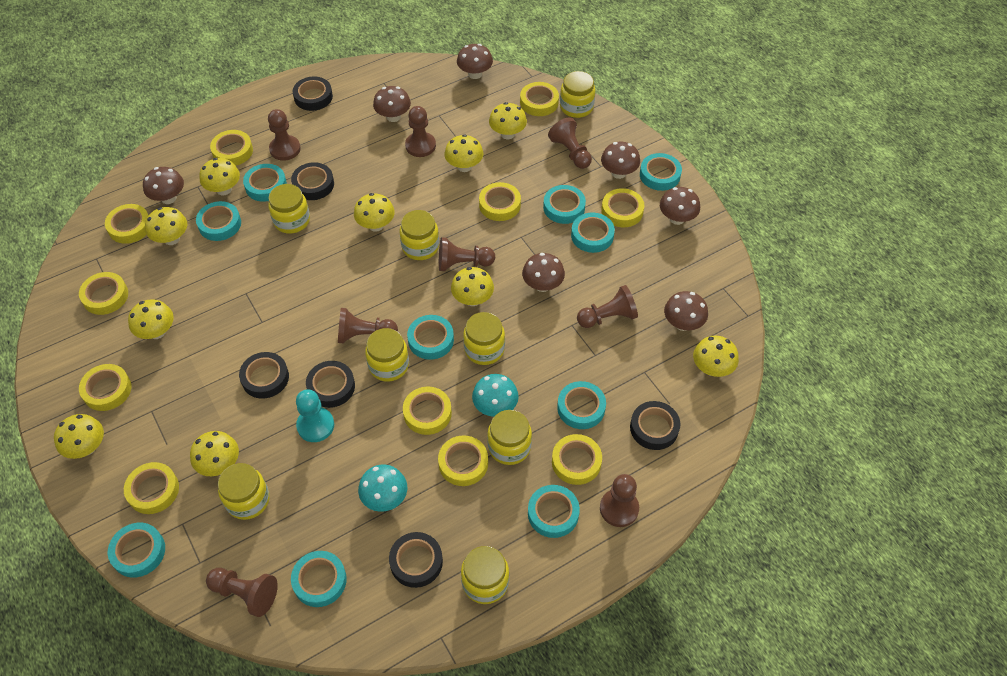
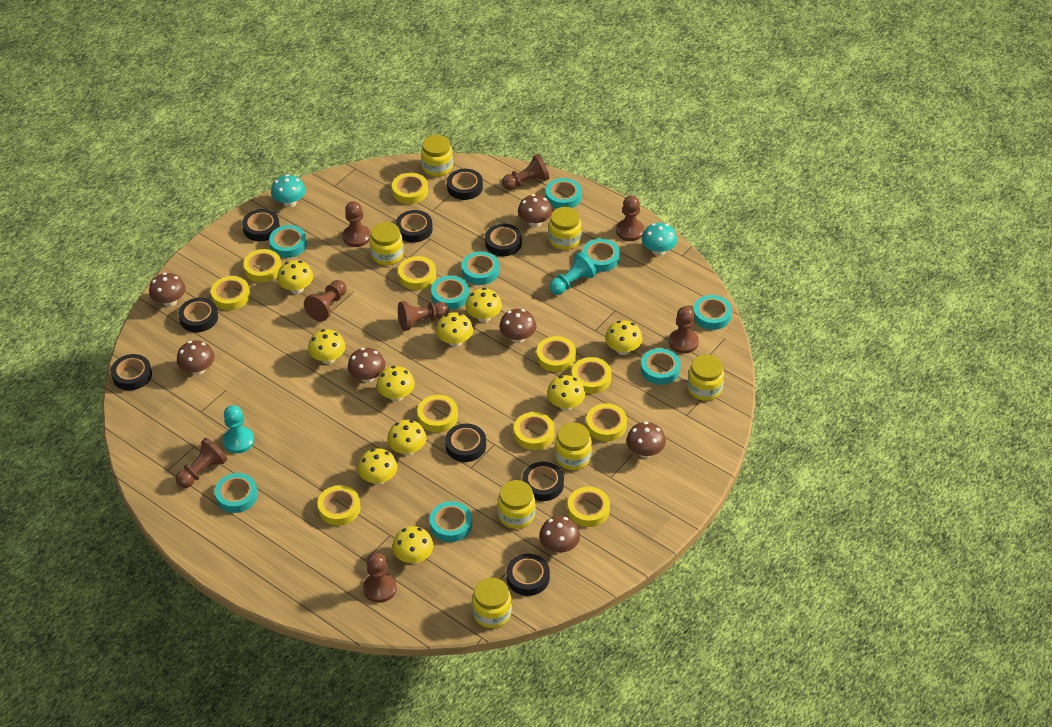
black tape: [239,352,289,399] [291,162,334,200] [293,77,333,111] [306,361,355,408] [389,532,443,588] [630,401,680,450] = 6 -> [111,354,152,390] [178,298,218,332] [242,209,280,241] [396,210,433,242] [445,424,486,462] [447,169,483,200] [485,224,522,256] [506,554,550,596] [522,462,564,501] = 9
turquoise pawn: [296,389,334,442] = 1 -> [223,405,254,453] [549,252,597,295] = 2
turquoise tape: [108,523,165,578] [196,201,241,241] [243,164,287,202] [291,551,347,607] [407,315,454,360] [528,485,580,538] [543,185,586,224] [557,381,606,429] [571,213,615,253] [640,153,682,191] = 10 -> [215,473,258,513] [269,225,307,258] [430,501,472,542] [431,276,469,310] [462,251,499,285] [546,178,582,209] [582,239,620,272] [641,348,681,385] [693,295,732,330] = 9
yellow jar: [218,463,270,520] [268,184,310,234] [365,328,409,382] [400,210,439,260] [461,546,509,604] [463,312,505,365] [487,410,532,465] [560,71,595,118] = 8 -> [370,222,404,265] [421,135,453,176] [472,578,512,628] [498,480,535,529] [549,207,582,250] [555,423,592,470] [688,354,724,401] = 7

